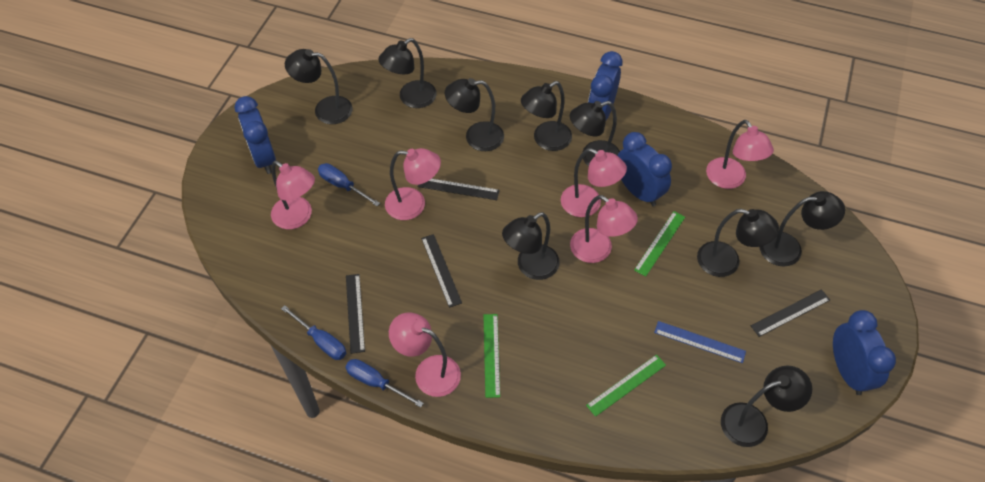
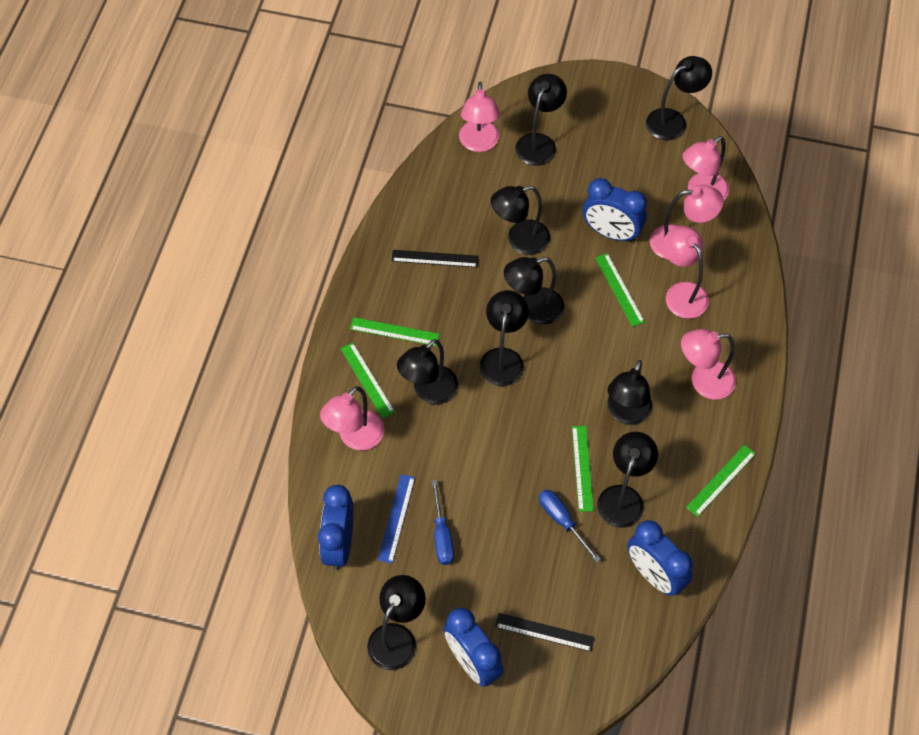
black ruler: [346,274,365,354] [418,179,500,200] [421,234,462,308] [751,289,830,337] = 4 -> [391,250,479,268] [495,613,595,652] = 2
blue screwdriver: [281,305,346,360] [318,163,380,206] [345,359,424,408] = 3 -> [431,480,454,565] [539,490,601,563] = 2
green ruler: [483,314,500,398] [586,355,666,417] [634,211,685,277] = 3 -> [340,343,395,418] [350,317,440,346] [572,426,594,512] [595,253,645,327] [686,445,756,517] = 5

